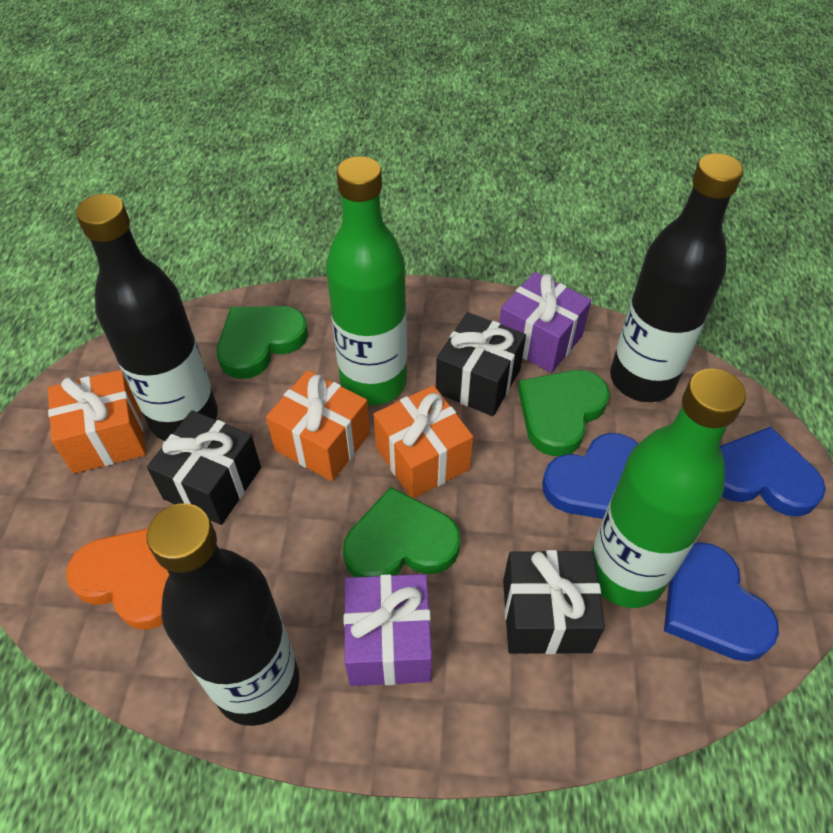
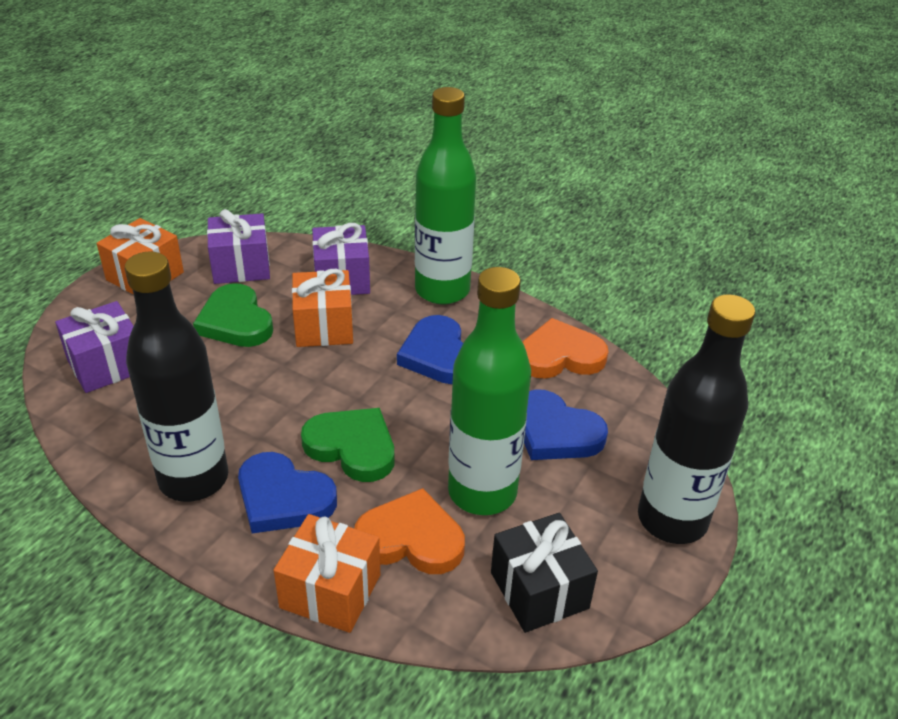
black bottle: [76,194,218,441] [146,503,299,726] [610,153,743,402] = 3 -> [125,252,228,502] [638,294,755,544] = 2
black gift: [147,410,261,525] [436,312,526,416] [503,550,605,654] = 3 -> [491,513,598,633] = 1
green heart: [217,306,308,379] [343,487,460,577] [518,370,610,456] = 3 -> [193,283,273,347] [301,408,394,482] = 2
orange heart: [66,528,169,630] = 1 -> [354,488,465,574] [522,318,608,379] = 2
purple gift: [344,574,432,686] [499,272,592,373] = 2 -> [55,301,134,393] [207,209,270,284] [312,223,370,295] = 3

